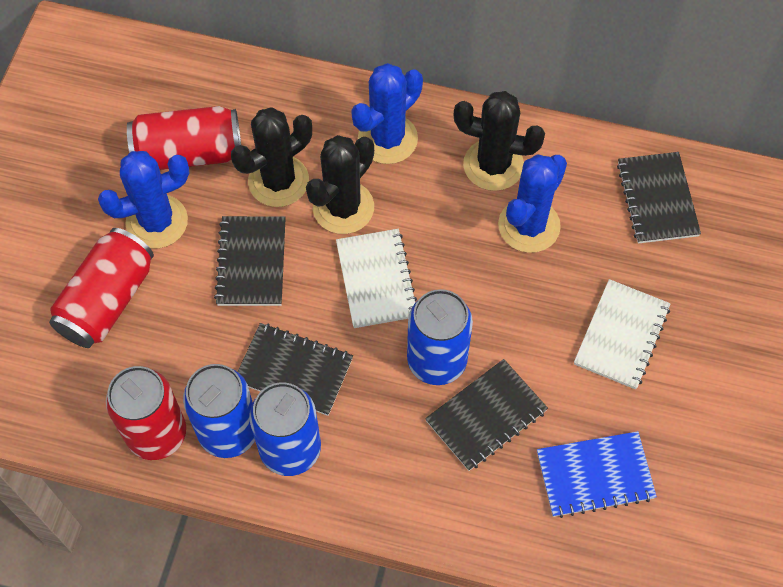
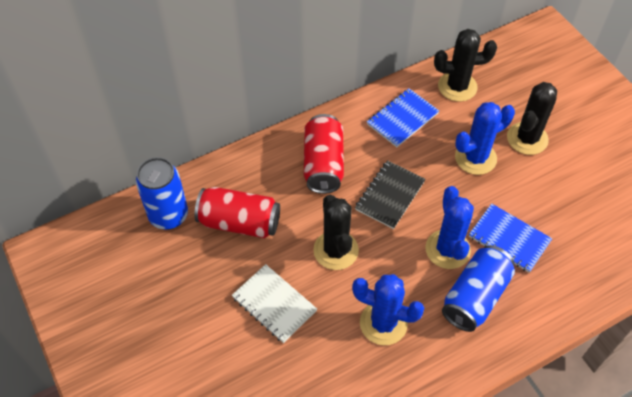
black notebook: [214,216,286,306] [238,323,353,416] [425,359,548,471] [617,152,701,244] = 4 -> [355,160,426,229] = 1
blue can: [183,364,255,458] [249,383,321,476] [407,289,473,385] = 3 -> [136,157,188,230] [442,245,515,332] = 2
blue notebook: [537,431,657,518] = 1 -> [367,88,439,147] [469,203,552,273] = 2
red can: [49,228,154,348] [106,366,186,460] [127,106,241,170] = 3 -> [195,187,280,238] [304,114,344,194] = 2
white notebook: [336,229,417,328] [574,279,671,389] = 2 -> [232,264,317,343] = 1

